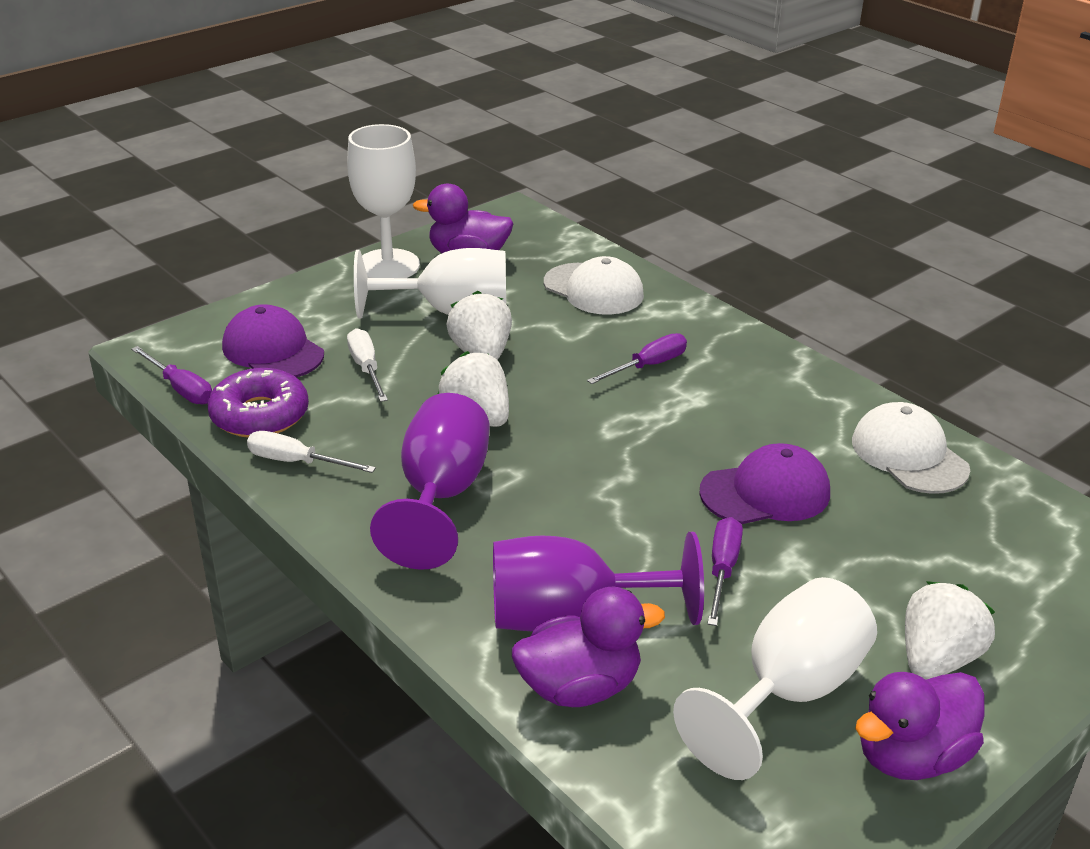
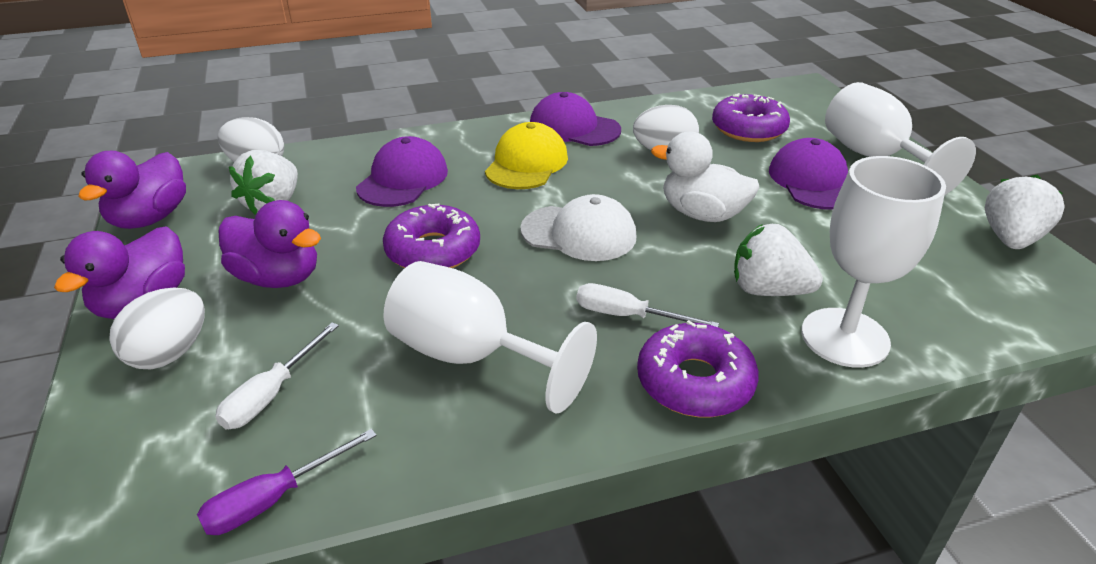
purple cap: [222,304,324,378] [699,443,830,524] = 2 -> [356,136,448,207] [530,92,621,146] [769,138,848,210] = 3
purple donut: [207,368,309,438] = 1 -> [383,204,480,268] [637,320,759,417] [712,93,790,142] = 3
purple goblet: [370,393,490,570] [493,532,704,632] = 2 -> none = 0
purple screwdriver: [131,346,212,404] [587,333,687,384] [707,517,743,626] = 3 -> [197,429,377,535] = 1
white cap: [544,256,644,315] [852,402,970,494] = 2 -> [520,194,636,261] = 1
white duck: none = 0 -> [651,132,760,222] = 1
white egg: none = 0 -> [109,288,205,369] [218,117,284,162] [633,105,699,150] = 3
yellow cap: none = 0 -> [485,122,568,189] = 1

